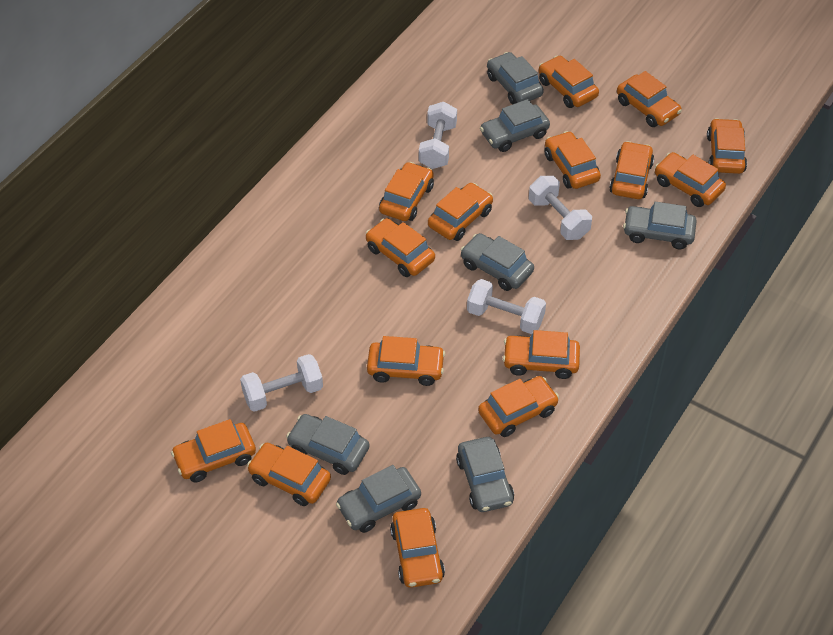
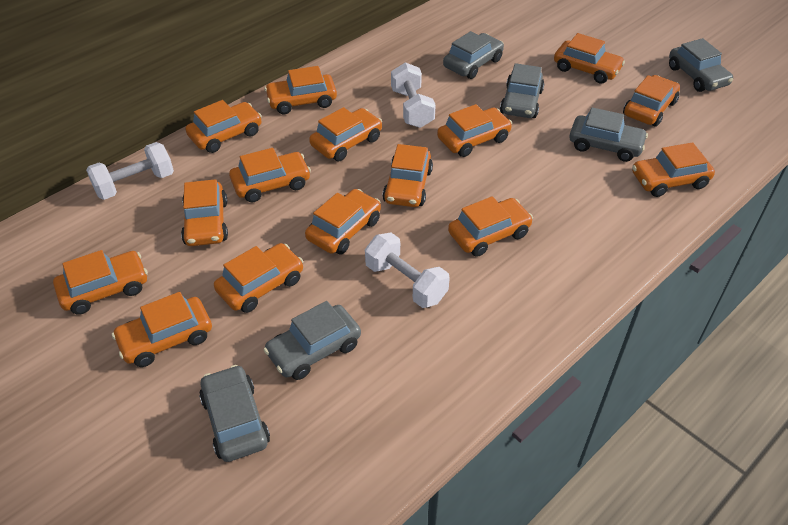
grey car: [286,414,370,475] [336,465,421,533] [456,437,514,512] [461,233,534,291] [480,99,550,152] [487,52,544,105] [623,202,697,249] = 7 -> [199,365,270,462] [264,301,361,380] [443,31,504,79] [500,63,544,118] [569,107,648,162] [669,38,733,92] = 6
white dumbbell: [240,354,323,412] [419,102,457,169] [467,279,546,334] [529,176,592,240] = 4 -> [86,142,174,200] [365,233,450,308] [391,62,436,128] = 3

